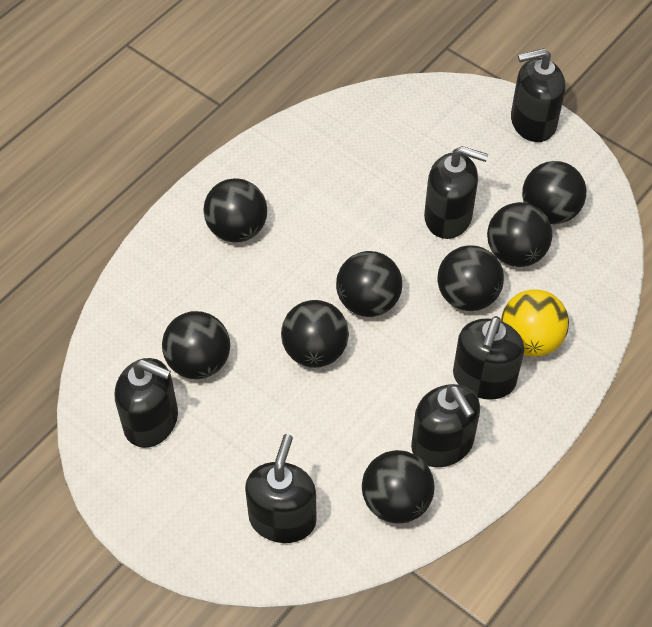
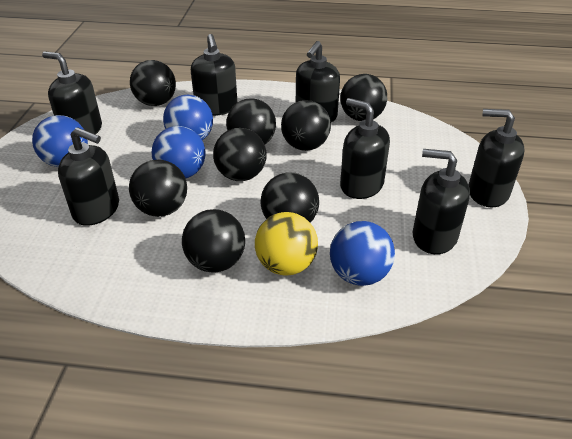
black soap dispenser: [115,358,178,448] [245,434,316,543] [411,384,480,467] [424,146,488,239] [453,316,524,400] [511,48,565,142] = 6 -> [42,51,102,134] [58,127,119,226] [191,34,237,116] [296,41,340,122] [340,98,390,199] [413,149,470,254] [468,109,525,207] = 7
blue ball: none = 0 -> [32,115,88,167] [152,126,205,178] [163,95,213,140] [330,221,395,286] = 4

